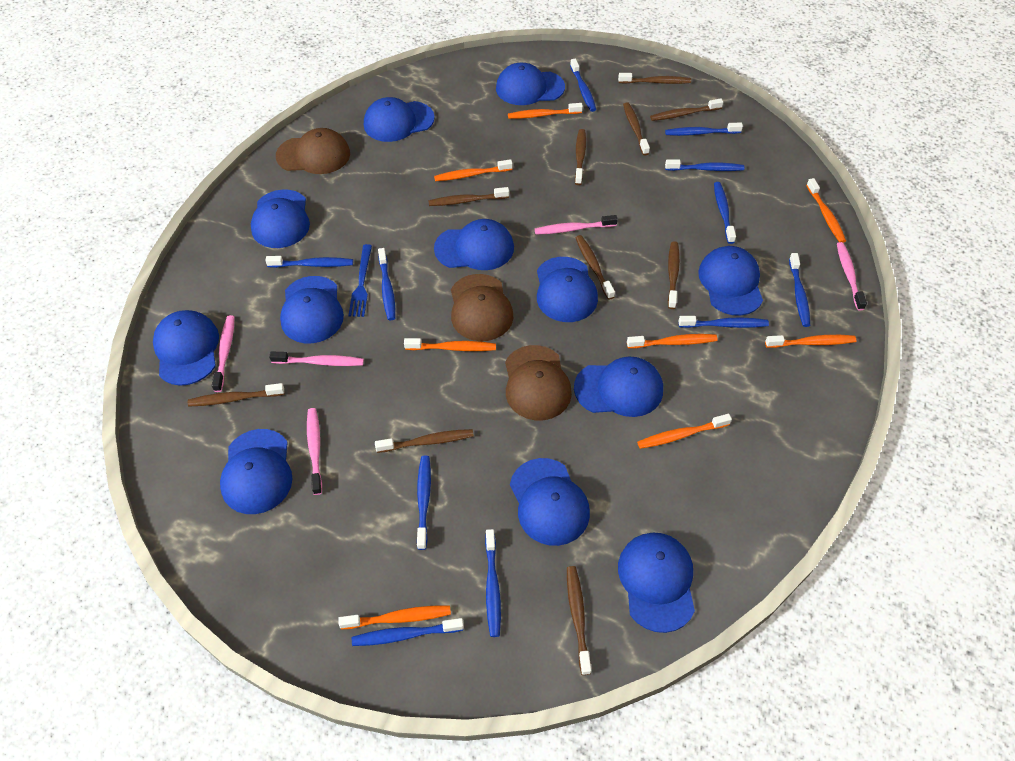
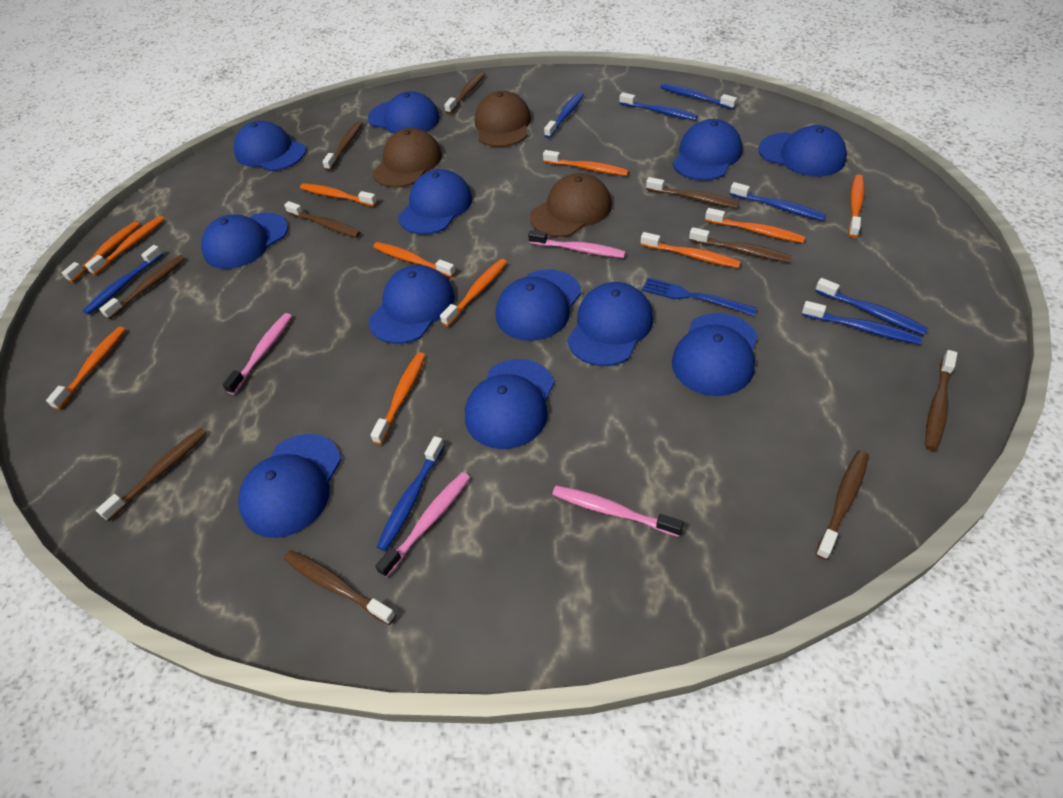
blue toothbrush: [265,256,353,268] [352,618,464,646] [378,248,395,321] [417,456,431,550] [485,529,501,637] [570,59,596,112] [665,122,743,136] [665,159,744,171] [678,316,769,328] [714,182,736,244] [789,253,810,327] = 11 -> [83,245,163,315] [377,436,445,551] [544,92,584,138] [619,92,698,121] [660,83,737,109] [730,182,826,221] [802,301,922,344] [815,278,928,335] = 8
orange toothbrush: [338,606,451,629] [404,338,496,351] [434,159,513,181] [508,103,583,119] [627,334,718,348] [637,414,732,449] [765,335,857,348] [806,178,846,243] = 8 -> [46,327,126,410] [62,221,140,282] [85,216,165,275] [300,183,377,206] [370,352,426,445] [373,242,456,278] [440,259,507,327] [543,150,629,176] [641,232,741,268] [705,208,806,243] [848,174,865,238] = 11
pink toothbrush: [212,315,234,392] [269,352,364,366] [307,408,322,495] [535,215,618,234] [837,242,867,311] = 5 -> [223,313,292,395] [375,472,470,578] [528,230,626,258] [552,486,684,537] = 4

